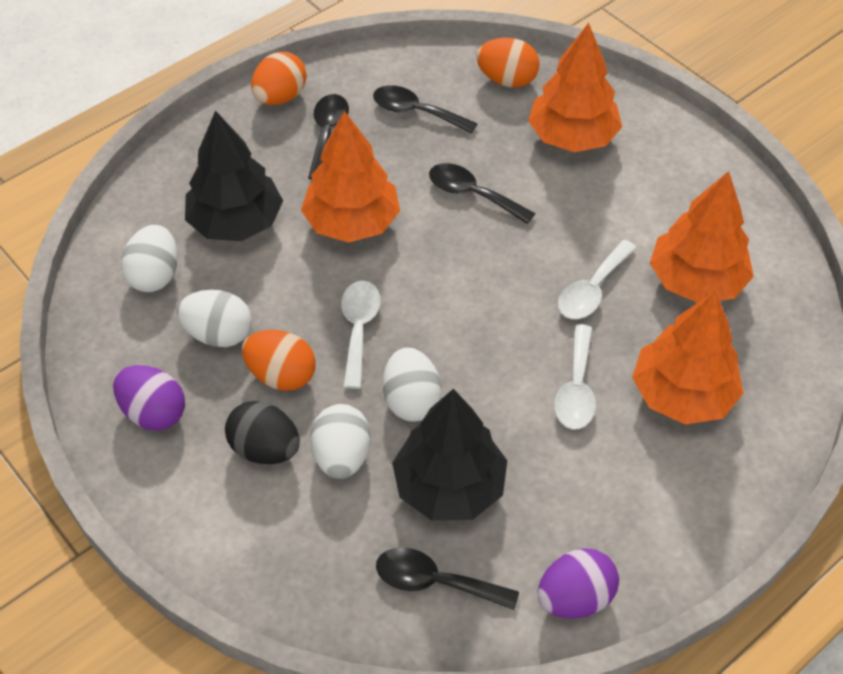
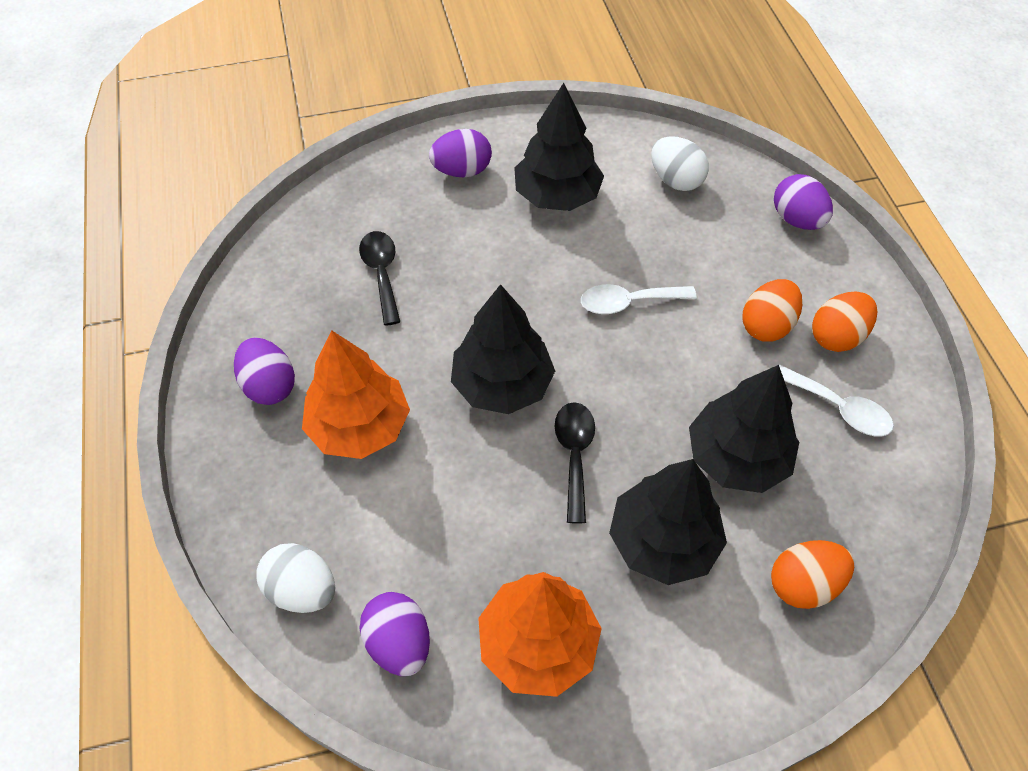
black egg: [225,401,300,464] = 1 -> none = 0
black spoon: [308,94,349,179] [373,85,478,134] [376,547,519,610] [429,163,536,224] = 4 -> [359,231,400,326] [555,402,595,524] = 2
black tree: [185,110,283,241] [392,389,507,521] = 2 -> [451,284,555,414] [514,83,604,211] [609,459,727,585] [689,365,799,493] = 4
orange tree: [301,111,400,243] [528,23,622,152] [632,291,743,425] [650,171,754,303] = 4 -> [302,330,410,459] [478,572,602,697] = 2
purple egg: [113,365,185,431] [538,548,619,619] = 2 -> [234,338,295,405] [359,592,430,676] [429,129,492,177] [774,174,833,230] = 4
white egg: [121,225,178,292] [177,290,252,347] [310,404,371,479] [383,348,442,421] = 4 -> [256,543,335,613] [651,136,709,191] = 2
white spoon: [341,281,381,389] [554,324,596,430] [558,240,637,319] = 3 -> [581,284,697,314] [779,364,894,437] = 2

